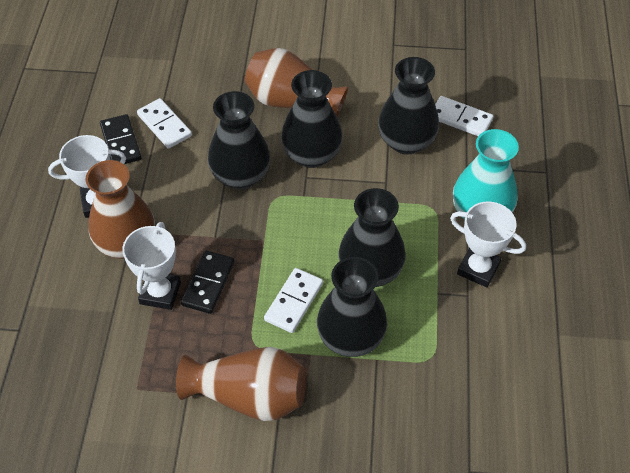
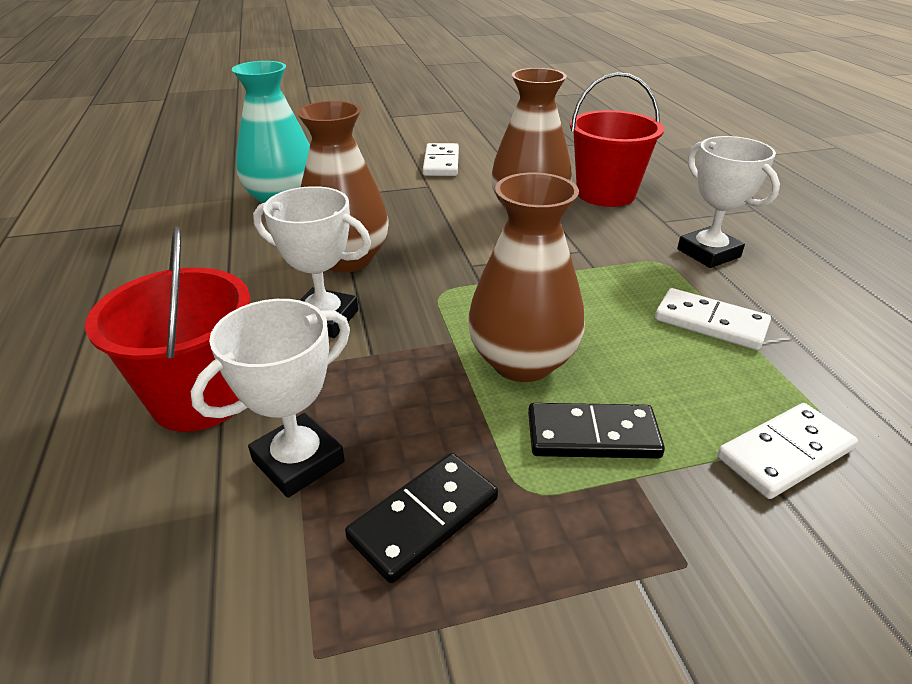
black vase: [208,91,270,189] [281,70,342,168] [317,257,387,357] [338,188,406,287] [378,57,439,155] = 5 -> none = 0
red bucket: none = 0 -> [85,226,250,432] [570,72,664,207] = 2

